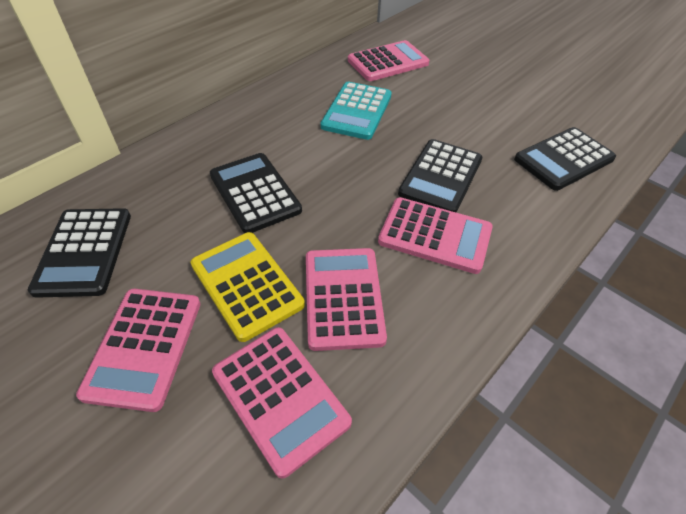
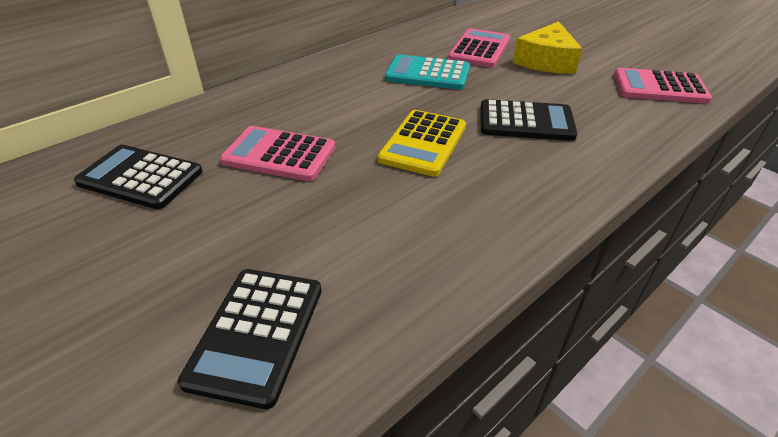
black calculator: [28,208,131,298] [210,153,302,233] [398,139,482,213] [514,127,616,191] = 4 -> [74,145,203,209] [178,269,322,409] [481,99,578,141] = 3
pink calculator: [76,289,200,412] [212,327,352,479] [306,248,387,351] [348,40,429,81] [378,197,493,274] = 5 -> [220,126,336,181] [448,28,510,68] [614,68,712,104] = 3
yellow cheese: none = 0 -> [513,21,582,74] = 1

